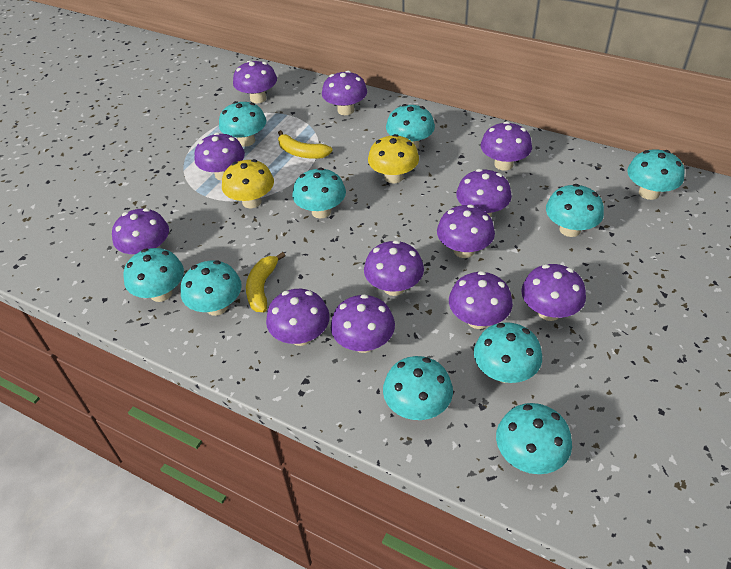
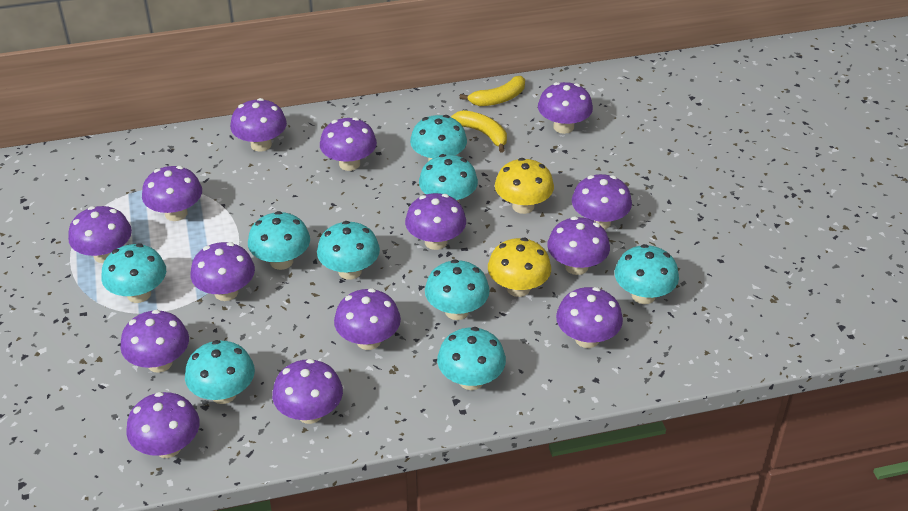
purple mushroom: [112,208,169,254] [195,132,245,181] [233,60,277,103] [266,289,330,346] [322,71,367,115] [331,294,395,353] [364,240,424,296] [437,205,495,258] [449,271,513,329] [456,169,512,217] [481,121,532,171] [521,264,586,321] = 12 -> [68,206,132,263] [120,310,189,373] [126,392,200,458] [142,166,202,221] [190,242,255,301] [230,98,287,152] [272,359,343,424] [320,117,377,171] [334,288,401,350] [405,193,466,250] [538,82,593,134] [547,216,610,275] [556,287,623,348] [572,174,632,230] = 14
turquoise mushroom: [123,248,184,302] [181,261,242,316] [219,101,267,147] [292,168,346,219] [383,356,453,420] [386,104,435,149] [474,322,542,383] [496,403,572,474] [546,184,604,237] [627,149,685,200] = 10 -> [101,243,166,303] [185,340,255,404] [248,211,310,270] [317,221,380,280] [410,115,467,161] [419,154,478,202] [425,259,490,320] [437,327,506,390] [615,244,679,304] = 9

